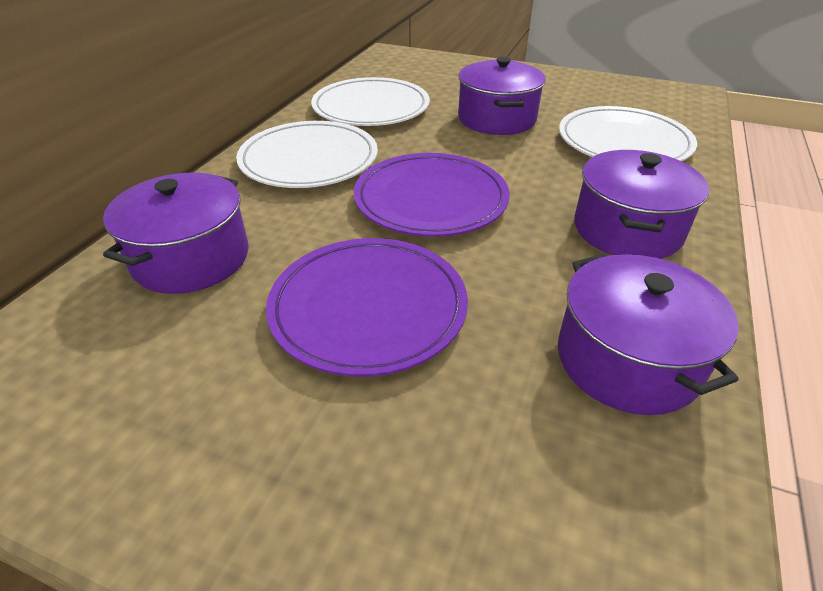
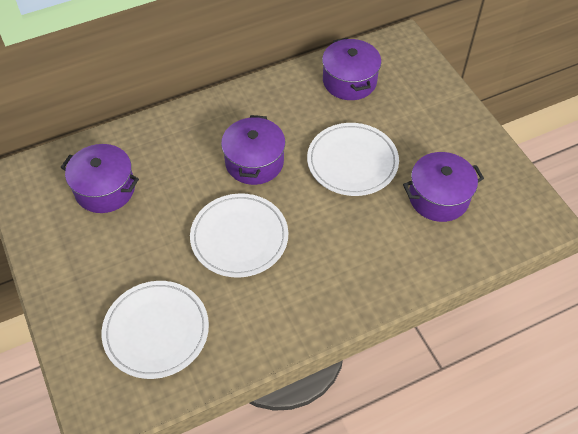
purple plate: [266,238,468,377] [354,153,510,237] = 2 -> none = 0

